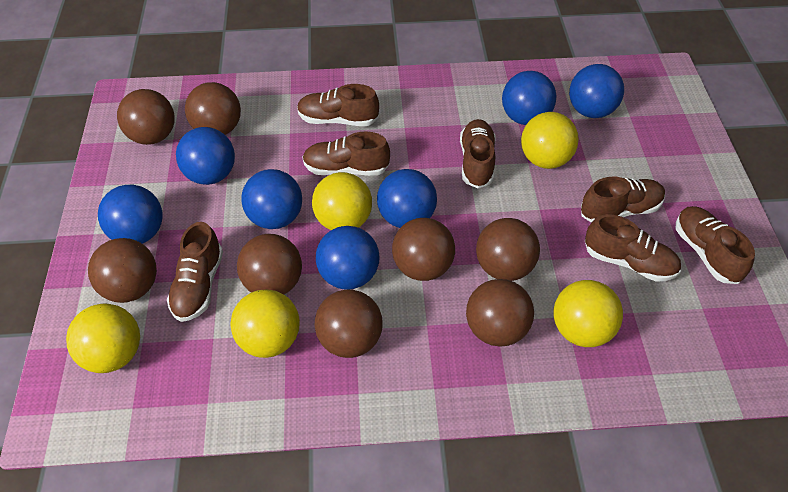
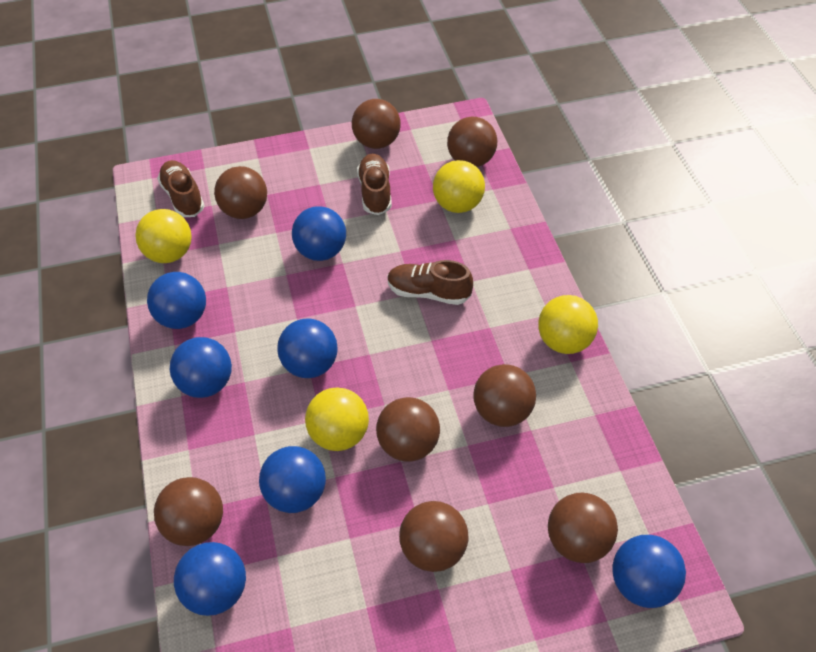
brown shoe: [167,222,223,322] [297,84,379,126] [302,132,390,176] [460,119,495,189] [581,177,665,223] [585,214,681,281] [676,206,755,284] = 7 -> [157,160,205,217] [357,154,392,215] [387,260,473,305] = 3
yellow ball: [66,304,140,373] [231,289,300,358] [312,172,372,230] [521,112,579,169] [554,280,623,347] = 5 -> [135,209,192,263] [305,388,369,451] [433,160,485,213] [538,295,598,354] = 4

